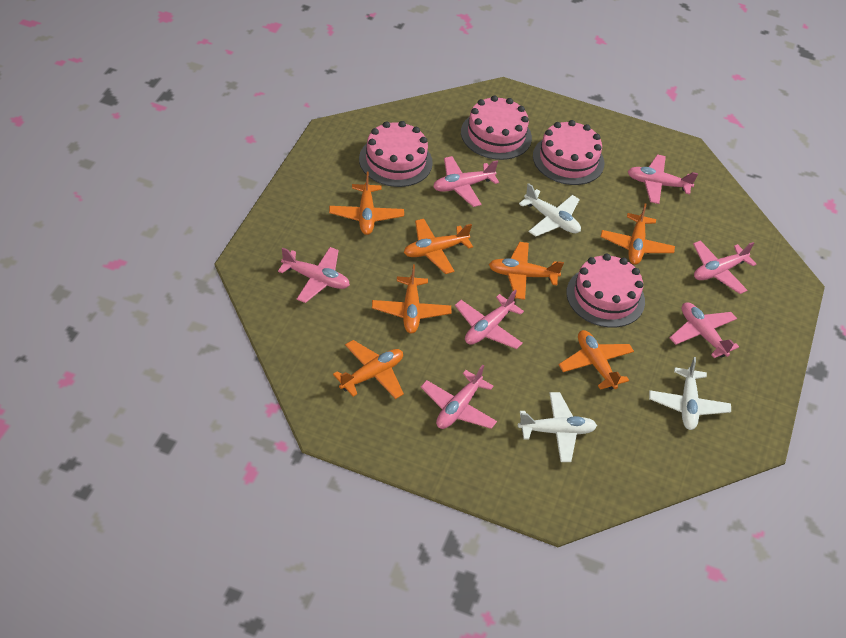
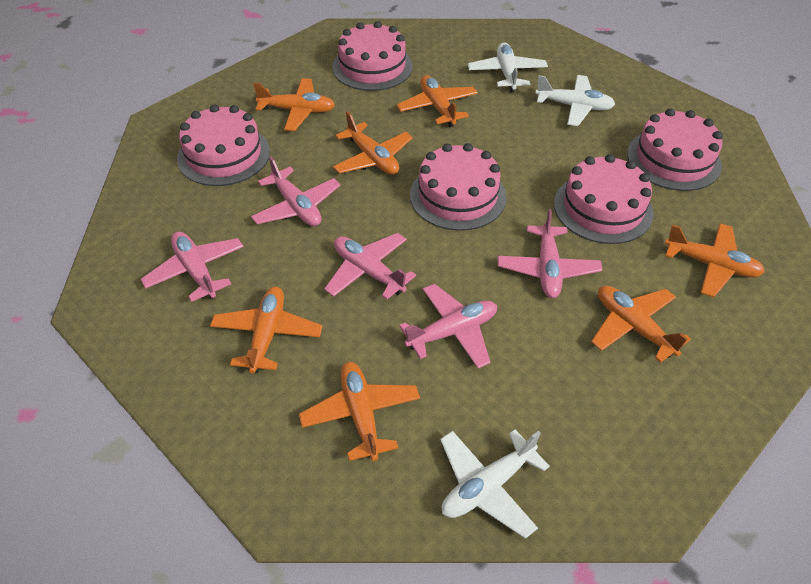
pink cake: [359,121,433,187] [461,95,532,160] [533,120,604,185] [566,254,645,328] = 4 -> [177,104,270,186] [332,21,413,91] [410,143,507,231] [554,154,654,244] [627,108,723,191] = 5
pink plane: [278,247,350,303] [421,365,497,429] [433,156,499,207] [455,290,524,349] [628,154,698,204] [670,302,739,358] [693,240,756,294] = 7 -> [141,231,243,302] [251,156,340,226] [324,233,416,299] [399,284,497,368] [497,209,602,298] = 5

